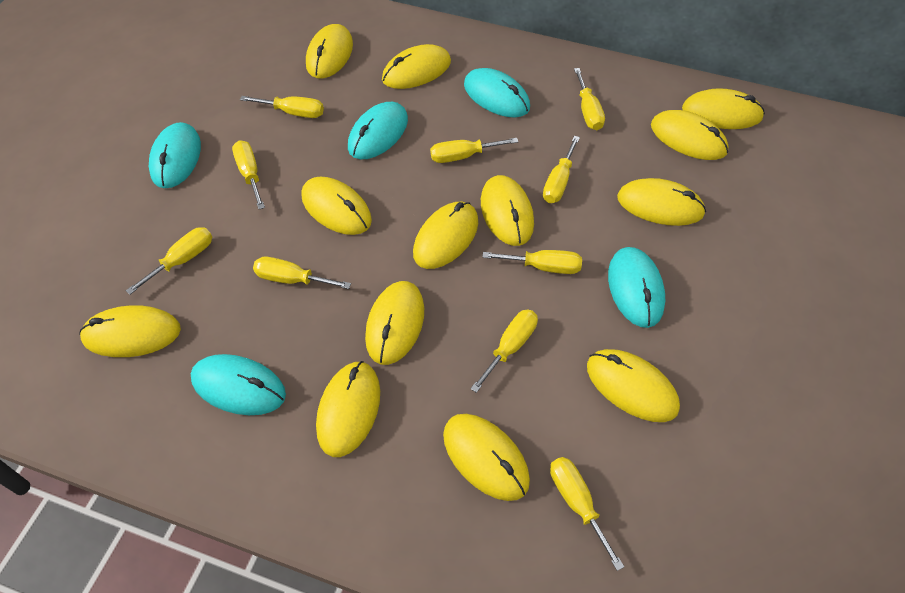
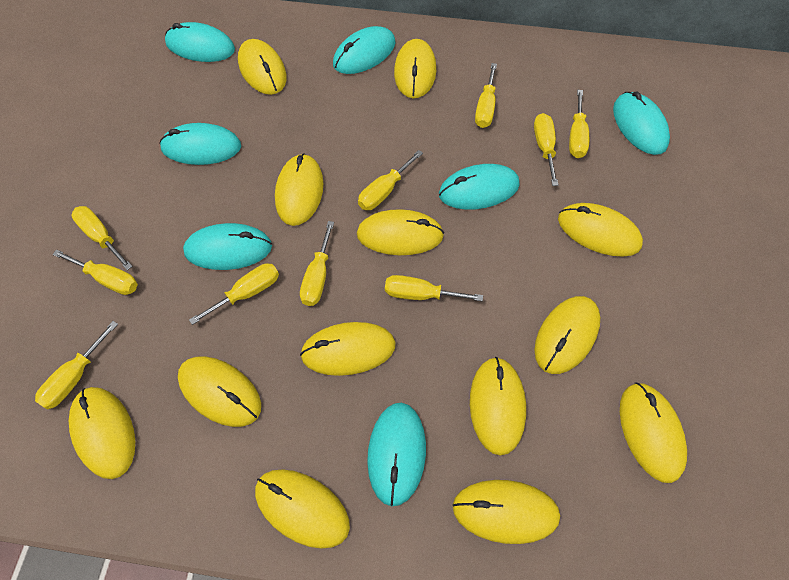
turquoise mouse: [149,122,201,188] [191,354,286,415] [348,102,408,159] [464,68,530,117] [608,247,665,328] = 5 -> [159,123,241,165] [165,22,235,62] [183,223,272,270] [333,26,395,74] [367,403,426,506] [439,164,520,210] [613,92,670,155] = 7

